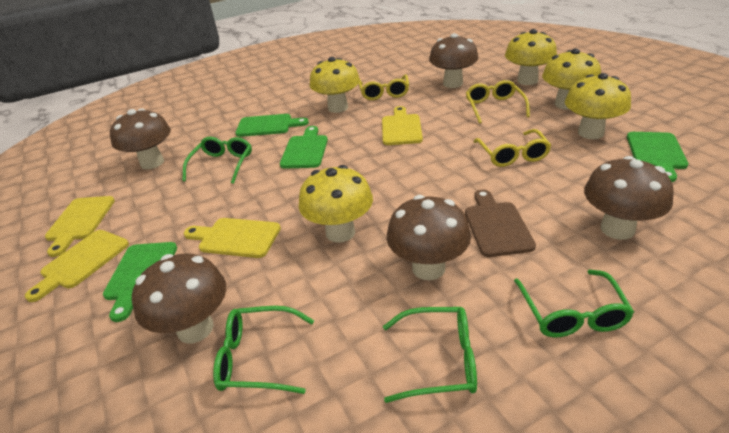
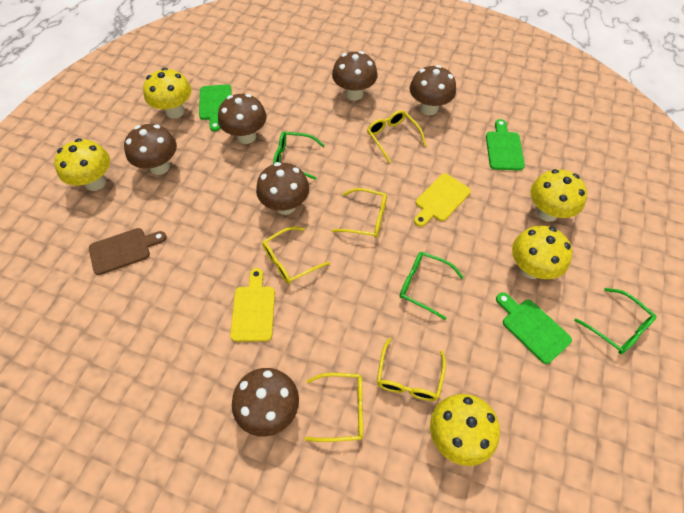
brown mushroom: [110,108,171,169] [132,253,226,343] [387,195,471,280] [429,33,479,88] [584,156,674,240] = 5 -> [124,124,177,175] [218,94,267,144] [232,368,299,437] [256,162,309,215] [332,51,378,101] [410,65,456,115] = 6
green cutting board: [103,242,177,322] [235,114,309,137] [280,126,328,169] [627,132,688,182] = 4 -> [199,84,232,131] [486,119,525,171] [496,292,572,364] = 3
green glasses: [182,137,252,184] [213,306,314,394] [383,307,477,403] [514,270,634,337] = 4 -> [273,132,325,180] [400,252,464,320] [574,288,656,354] = 3
yellow cutting board: [25,230,129,302] [45,196,115,257] [184,218,281,258] [382,106,423,145] = 4 -> [230,268,275,342] [414,173,471,227] = 2
yellow glasses: [359,75,409,100] [466,80,530,124] [474,129,551,167] = 3 -> [262,227,330,284] [305,373,363,442] [331,188,387,238] [367,110,426,163] [377,337,446,401] = 5

